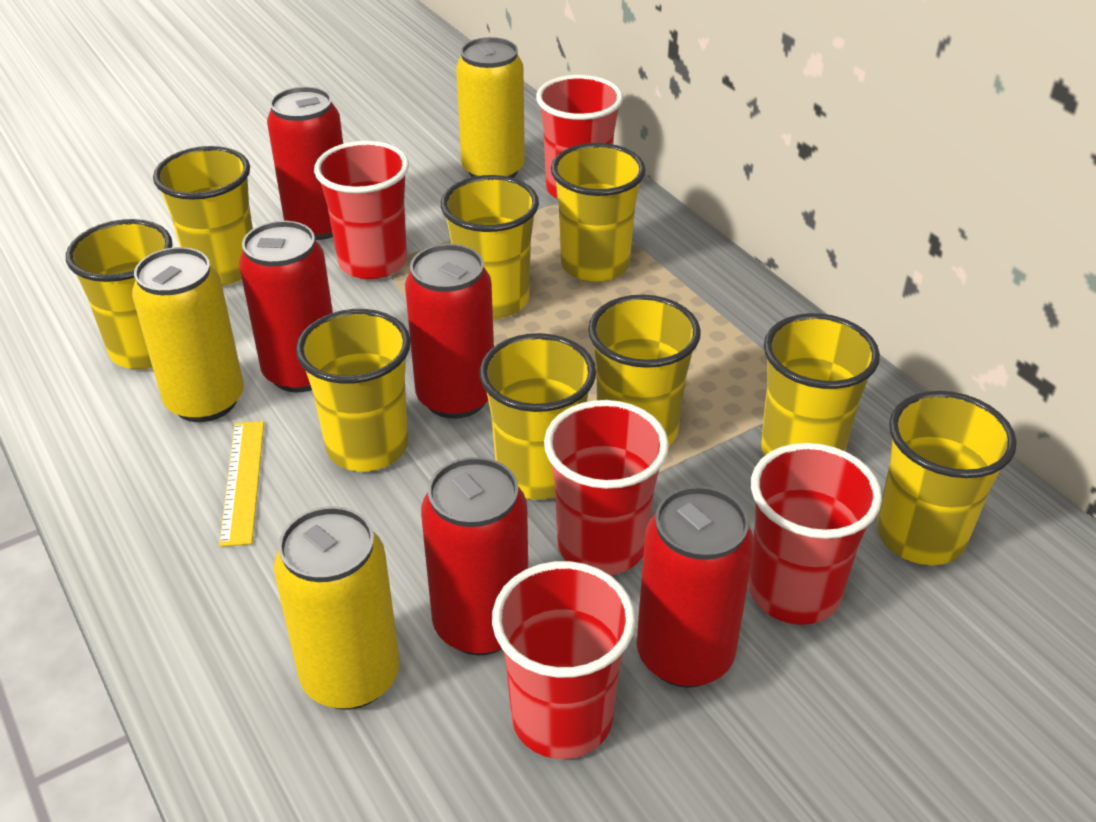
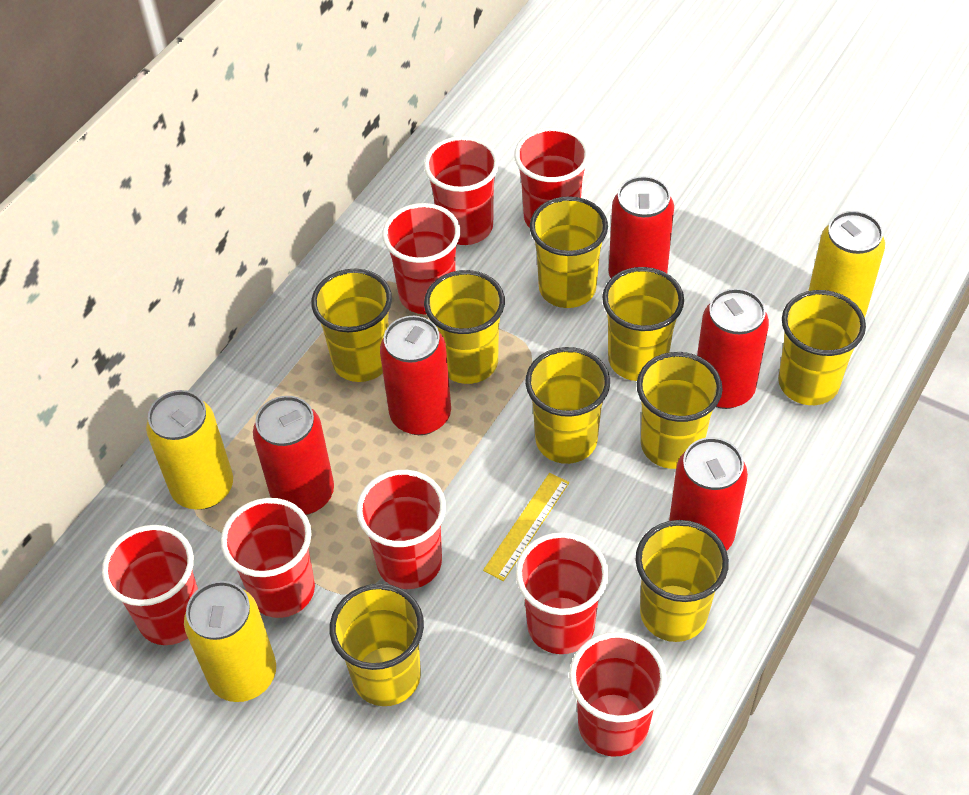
red cup: [314,141,409,280] [492,561,636,759] [536,75,623,199] [544,400,669,575] [749,443,882,625] = 5 -> [102,525,198,645] [221,498,315,618] [357,470,446,589] [382,203,460,314] [424,136,499,245] [514,127,590,228] [516,532,609,654] [569,632,667,757] = 8

